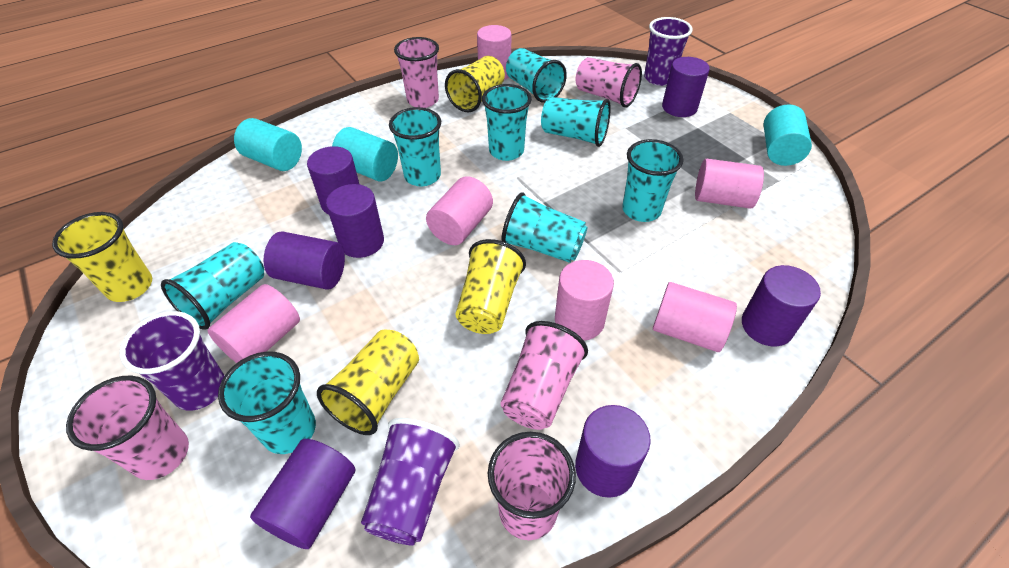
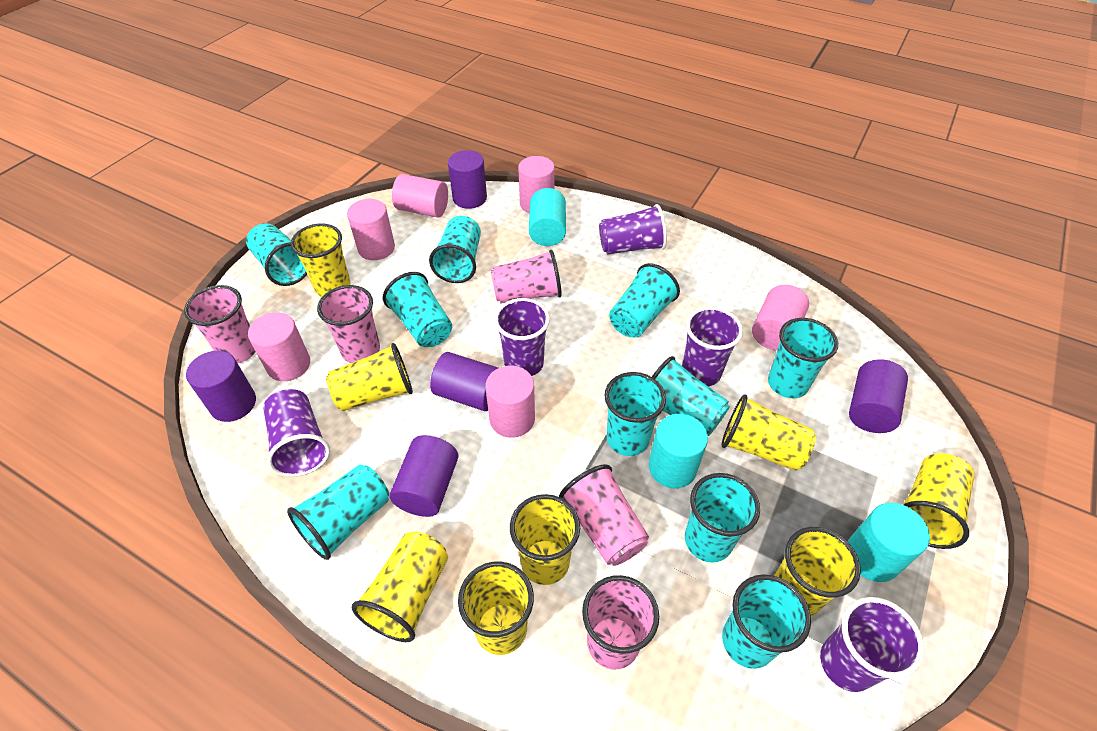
purple cup: [119,311,225,411] [361,418,460,546] [644,17,693,86] = 3 -> [263,389,330,477] [494,298,550,376] [599,204,667,254] [682,307,743,386] [820,597,924,692] = 5
purple cylinder: [250,439,355,549] [263,231,345,290] [307,146,359,215] [326,184,384,258] [575,405,651,498] [662,57,710,117] [742,265,821,347] = 7 -> [186,351,256,422] [389,435,459,517] [430,352,498,411] [448,150,487,209] [849,360,908,433] = 5
turquoise cup: [161,242,264,330] [218,352,316,454] [389,107,441,186] [482,84,532,161] [502,193,588,263] [506,48,567,103] [541,97,611,147] [622,139,684,222] = 8 -> [246,223,307,286] [287,465,389,560] [383,272,452,347] [429,216,481,283] [604,372,666,456] [609,263,680,337] [652,356,730,436] [685,473,760,563] [722,574,811,669] [768,318,838,398] = 10
yellow cup: [52,212,152,302] [317,329,419,435] [445,56,505,112] [455,239,526,334] = 4 -> [291,223,351,297] [326,343,413,411] [352,532,448,642] [458,562,534,655] [510,494,580,585] [721,394,816,471] [774,527,861,617] [904,453,975,549] = 8

